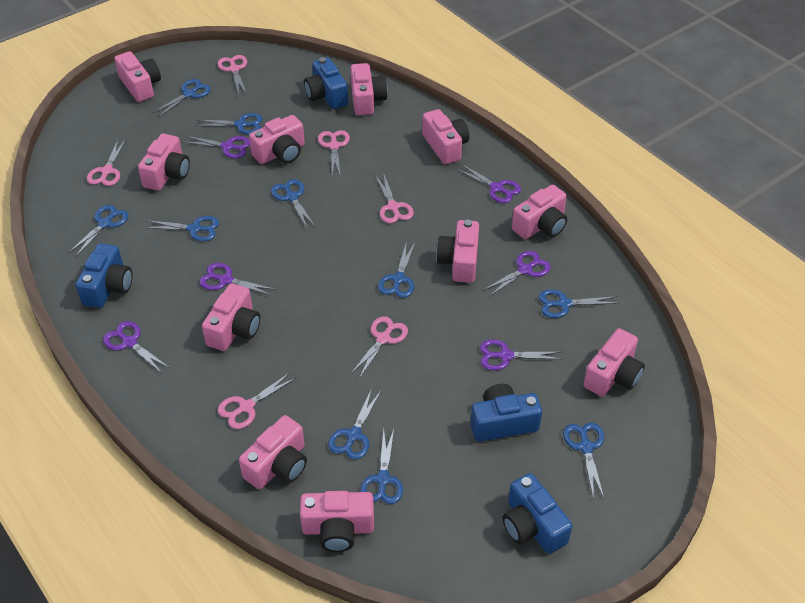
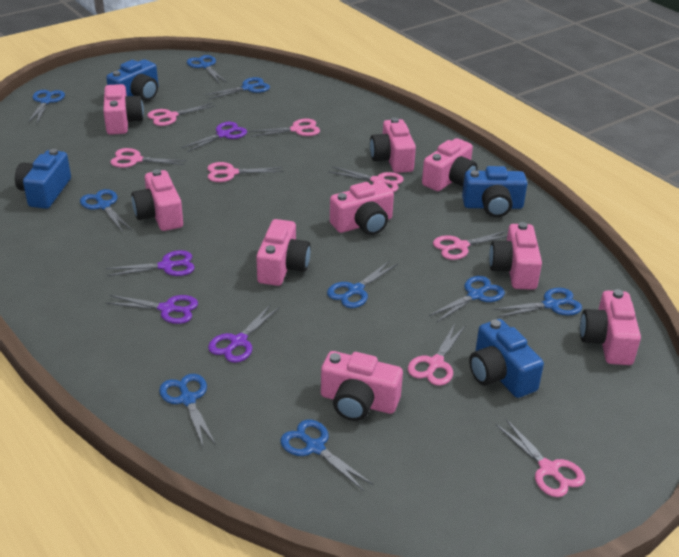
blue scissors: [68,205,129,256] [144,216,219,241] [153,79,211,117] [195,113,263,134] [271,179,315,228] [328,388,381,459] [360,429,403,504] [378,241,415,298] [539,289,619,318] [563,423,604,499] = 10 -> [28,90,65,123] [80,189,132,232] [159,374,216,446] [187,55,226,82] [205,77,270,99] [281,420,373,491] [327,261,398,308] [429,276,505,322] [493,288,582,317] = 9
pink camera: [115,51,161,102] [138,134,190,191] [202,283,260,351] [239,415,307,489] [249,115,305,164] [300,491,374,552] [351,63,388,115] [422,109,469,164] [436,220,479,283] [512,185,567,239] [583,328,645,397] = 11 -> [103,84,144,135] [131,169,183,231] [256,219,311,286] [321,351,403,421] [330,182,394,235] [370,118,416,173] [422,138,477,191] [489,222,542,290] [580,289,641,365] = 9
pink scissors: [87,139,126,186] [217,373,296,429] [218,55,247,94] [318,130,350,175] [350,316,408,379] [375,173,414,223] = 6 -> [110,148,187,168] [147,103,216,126] [207,162,283,182] [249,118,320,137] [328,166,404,192] [408,324,466,386] [433,231,507,260] [496,418,585,497] = 8
purple scissors: [103,321,170,373] [183,136,250,158] [199,263,276,295] [456,164,521,203] [480,339,561,371] [484,251,551,296] = 6 -> [106,250,195,276] [106,295,198,324] [181,122,247,152] [208,304,280,363] = 4

